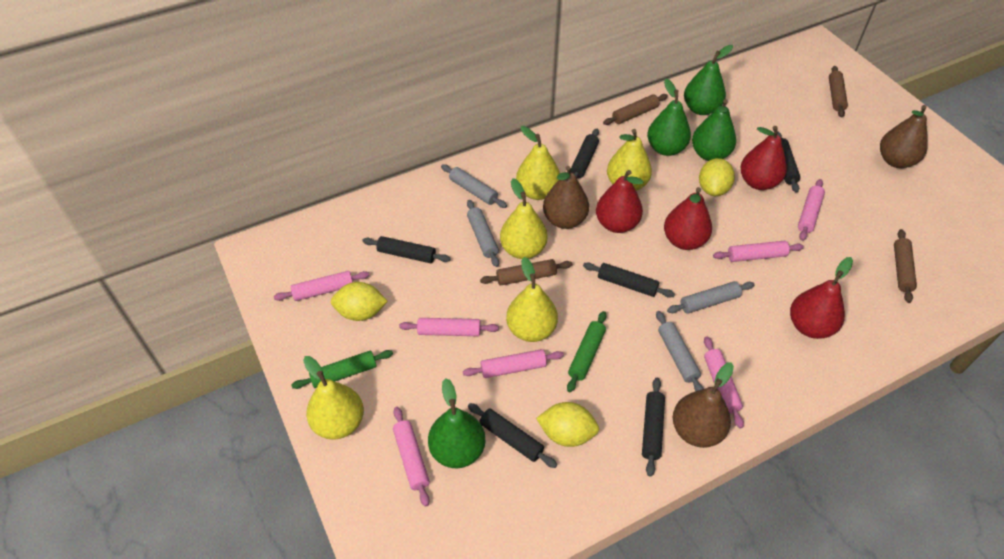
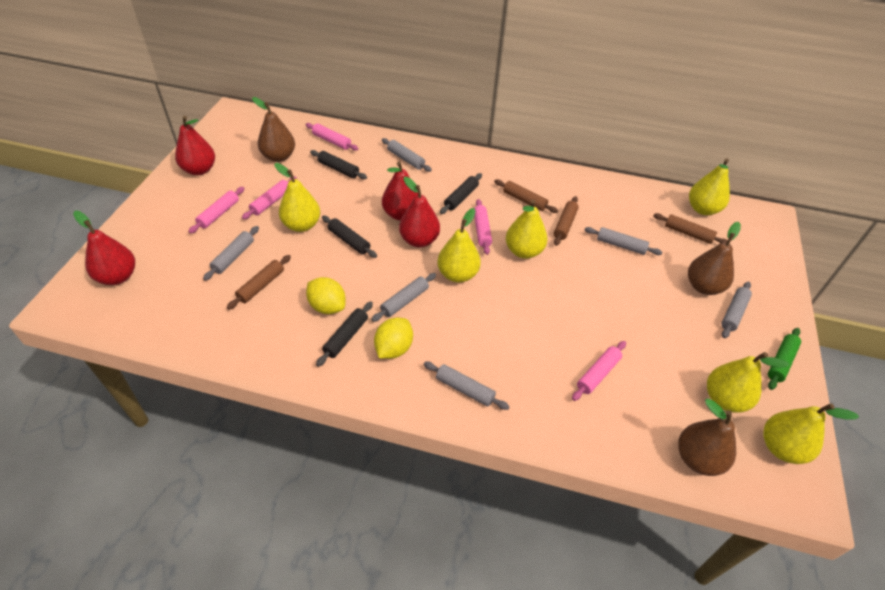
black rolling pin: [362,236,451,263] [468,403,557,468] [571,129,599,178] [583,262,675,298] [642,378,665,477] [777,131,800,193] = 6 -> [310,150,367,179] [316,301,373,367] [322,216,377,258] [440,173,482,214] = 4
green pear: [428,378,486,468] [647,79,691,156] [684,45,733,115] [692,99,736,161] = 4 -> none = 0
green rolling pin: [291,350,393,389] [567,311,607,392] = 2 -> [768,328,801,390] = 1
grey rolling pin: [441,164,507,208] [467,200,499,267] [656,311,704,391] [667,281,754,314] = 4 -> [203,226,259,281] [371,273,436,322] [382,138,432,172] [424,362,509,410] [585,227,663,255] [721,282,752,338] = 6
pink rolling pin: [274,271,370,301] [393,407,430,507] [399,318,499,336] [463,349,564,378] [704,336,744,428] [713,241,804,262] [798,179,825,241] = 7 -> [188,187,245,234] [242,177,297,220] [305,123,358,151] [474,199,492,255] [572,341,626,401] = 5
yellow lemon: [331,282,388,321] [536,402,599,447] [699,158,735,196] = 3 -> [306,277,346,314] [374,318,413,359] = 2
yellow pear: [303,356,364,439] [500,178,547,259] [506,257,558,342] [516,126,560,200] [607,129,652,191] = 5 -> [275,163,320,232] [437,208,481,283] [506,199,547,259] [689,158,730,215] [707,352,789,413] [763,403,859,464] = 6

